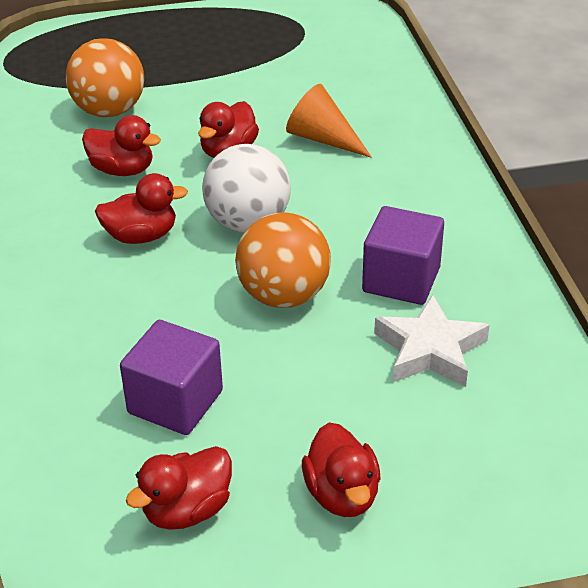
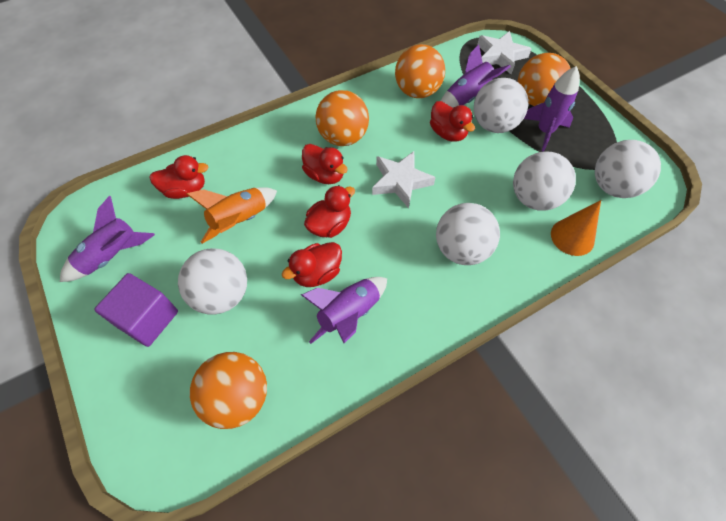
orange ball: [66,38,144,117] [235,212,331,308] = 2 -> [190,352,267,429] [315,90,369,146] [395,44,445,98] [517,53,571,106] = 4
orange rocket: none = 0 -> [187,187,277,244] = 1
purple cube: [120,320,223,435] [362,206,444,305] = 2 -> [94,273,178,347] = 1
purple rocket: none = 0 -> [60,196,155,282] [301,277,387,344] [440,44,511,108] [524,66,580,151] = 4
white ball: [202,144,291,232] = 1 -> [178,248,247,314] [436,203,500,265] [474,78,529,133] [513,151,576,211] [595,140,661,198] = 5
white star: [374,294,490,387] = 1 -> [372,151,436,208] [477,31,532,74] = 2

